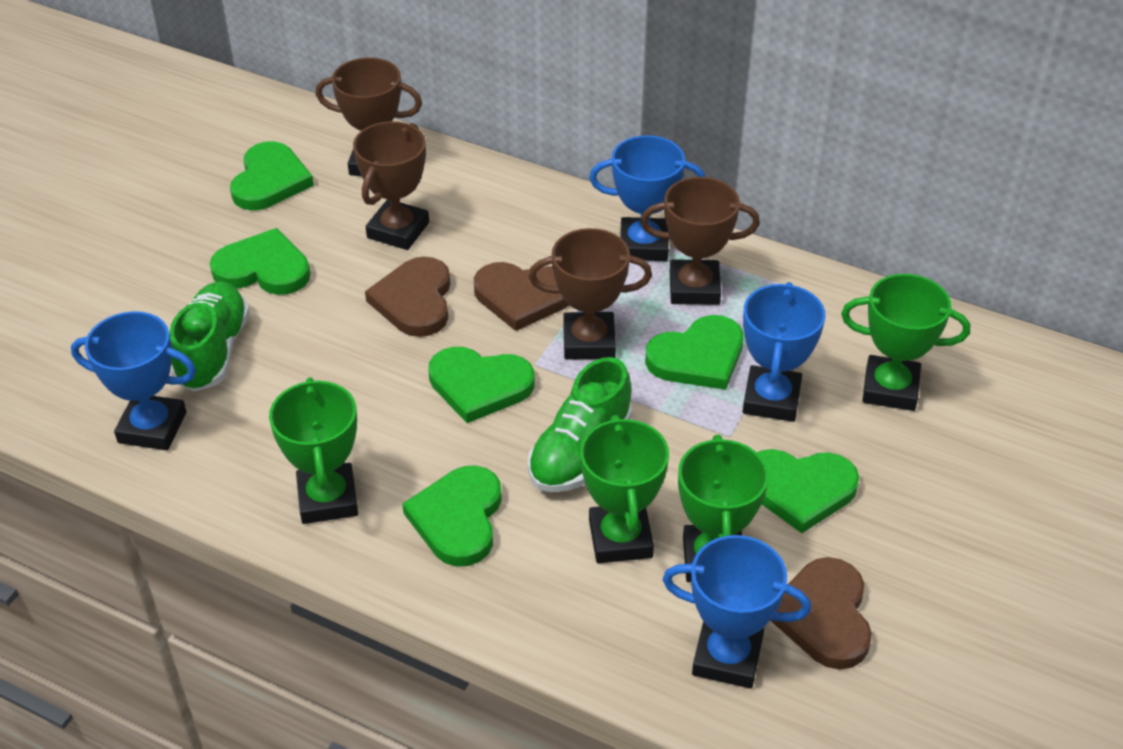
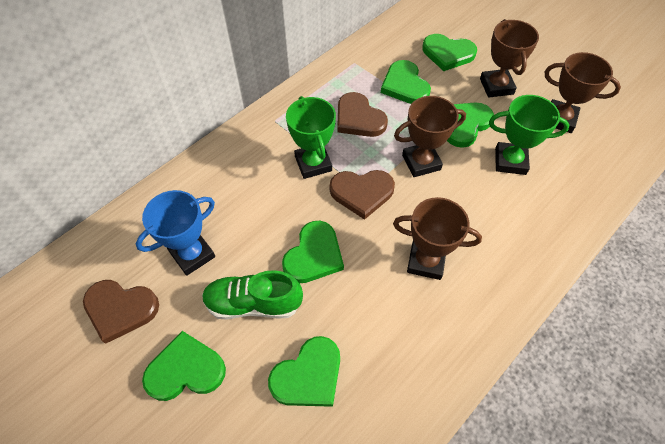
blue trophy: [71,311,196,450] [589,135,705,261] [663,535,811,688] [743,282,825,422] = 4 -> [136,190,215,276] = 1
green shoe: [169,281,250,392] [528,357,632,492] = 2 -> [202,270,303,320] = 1
green trophy: [269,377,358,524] [580,415,669,563] [678,435,769,582] [841,274,970,411] = 4 -> [286,96,336,179] [489,95,569,175] = 2

